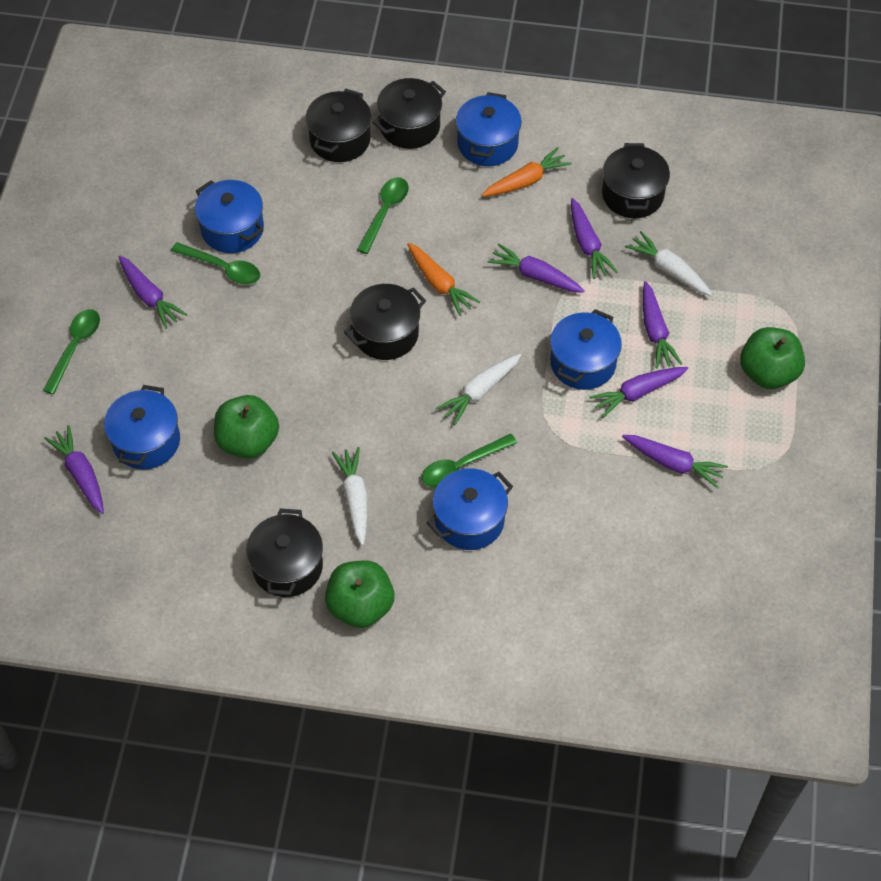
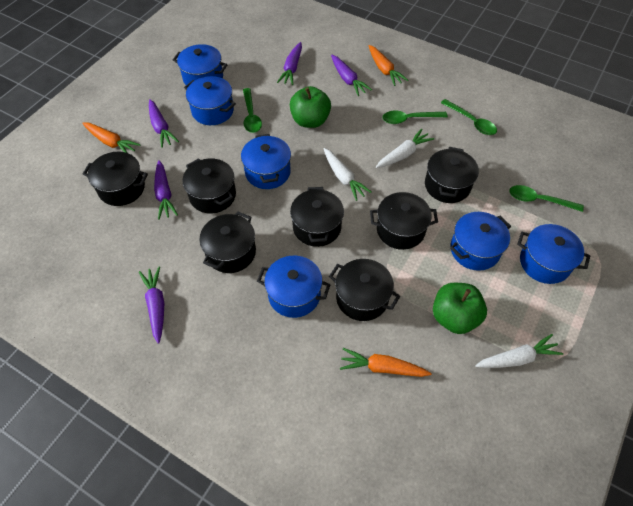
black pot: [246,509,323,597] [306,89,371,162] [344,284,426,360] [373,78,446,149] [602,143,670,218] = 5 -> [83,152,148,206] [182,158,236,214] [199,212,256,273] [290,187,344,247] [329,259,400,321] [370,192,438,250] [425,147,479,203] = 7
blue pot: [104,385,180,469] [195,180,264,253] [427,468,513,550] [456,92,522,166] [550,309,622,390] = 5 -> [173,44,227,85] [184,76,236,125] [241,134,291,189] [257,256,330,318] [450,212,511,271] [517,224,590,284] = 6
green apple: [214,395,279,459] [325,560,394,628] [740,327,805,389] = 3 -> [290,86,331,128] [433,283,487,334] = 2
orange carrot: [407,243,480,316] [482,147,572,197] = 2 -> [82,122,140,153] [340,348,432,377] [369,45,408,86] = 3
purple carrot: [44,425,104,514] [119,256,187,329] [488,243,585,293] [571,198,618,279] [589,367,688,418] [622,435,728,489] [643,281,682,369] = 7 -> [139,267,164,343] [149,99,179,148] [154,160,178,220] [277,42,302,85] [331,55,372,96] = 5

